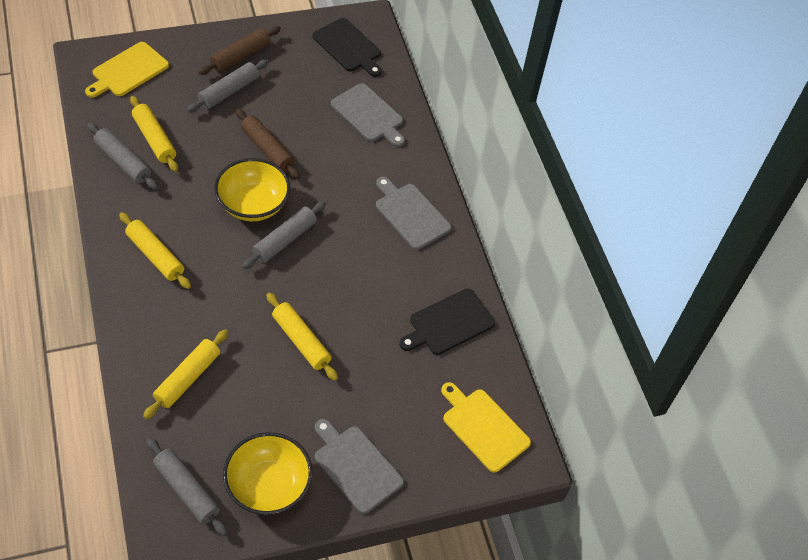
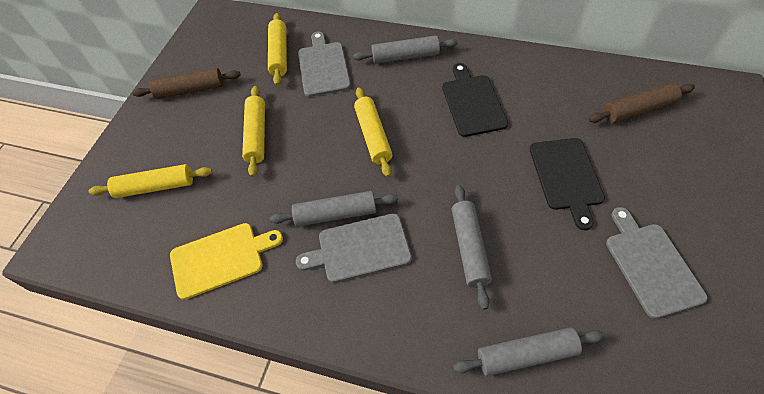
yellow bowl: [214,158,290,221] [223,432,312,515] = 2 -> none = 0
yellow cutting board: [85,42,169,98] [441,382,531,473] = 2 -> [170,223,283,300] = 1

